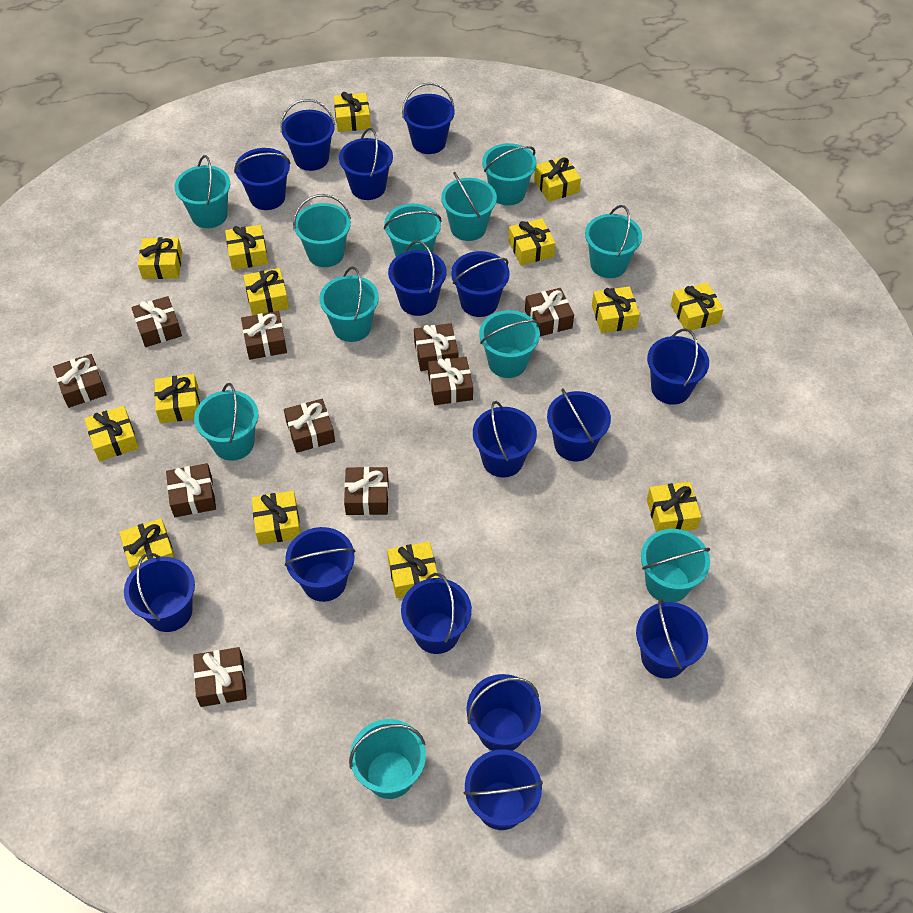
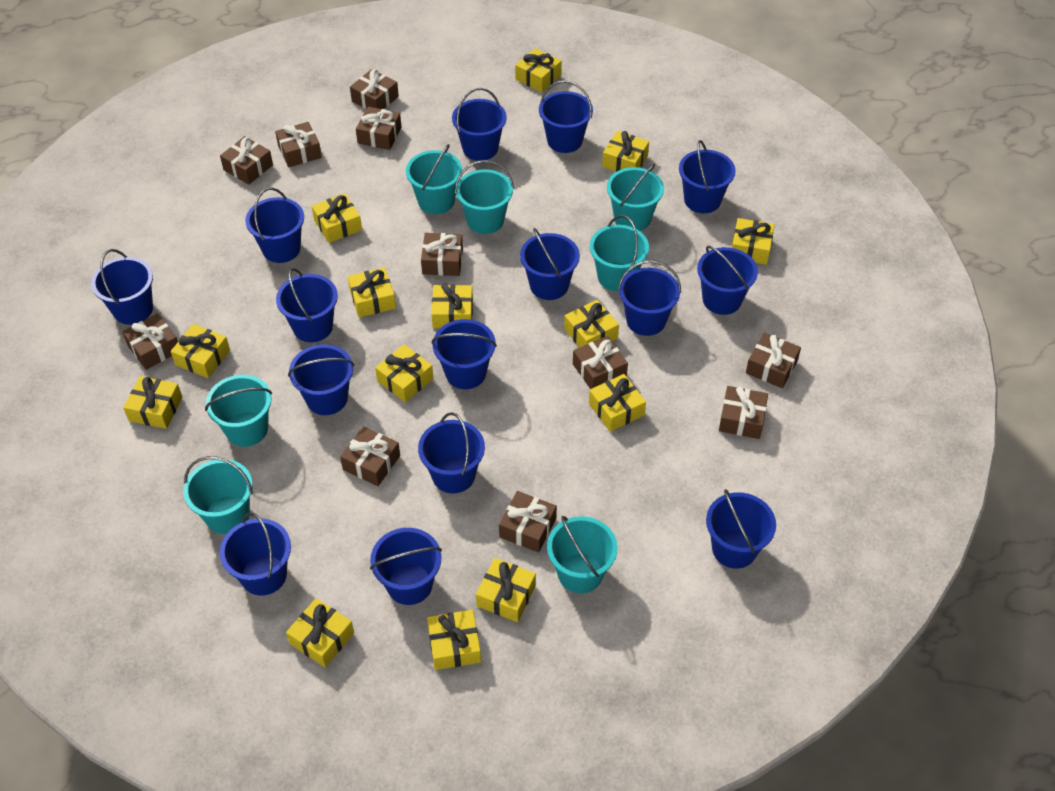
brown gift: [53,354,107,408] [131,296,182,347] [166,463,216,517] [193,647,247,707] [241,311,287,360] [284,399,335,453] [344,467,389,515] [414,323,459,371] [428,357,473,405] [525,288,574,336] = 10 -> [122,313,178,370] [220,136,273,185] [275,122,322,167] [340,426,400,486] [350,69,399,109] [356,107,402,150] [421,233,463,276] [499,491,557,553] [573,336,628,389] [719,386,768,439] [746,333,801,388] = 11
turquoise bucket: [175,155,230,228] [194,383,258,461] [293,194,351,267] [319,266,379,342] [349,719,426,799] [384,204,442,257] [441,172,497,241] [479,310,540,378] [482,143,537,206] [585,205,642,278] [641,529,710,602] = 11 -> [183,456,253,534] [205,375,272,447] [406,144,462,214] [455,160,514,234] [547,516,618,594] [590,215,649,291] [607,164,664,231] = 7

